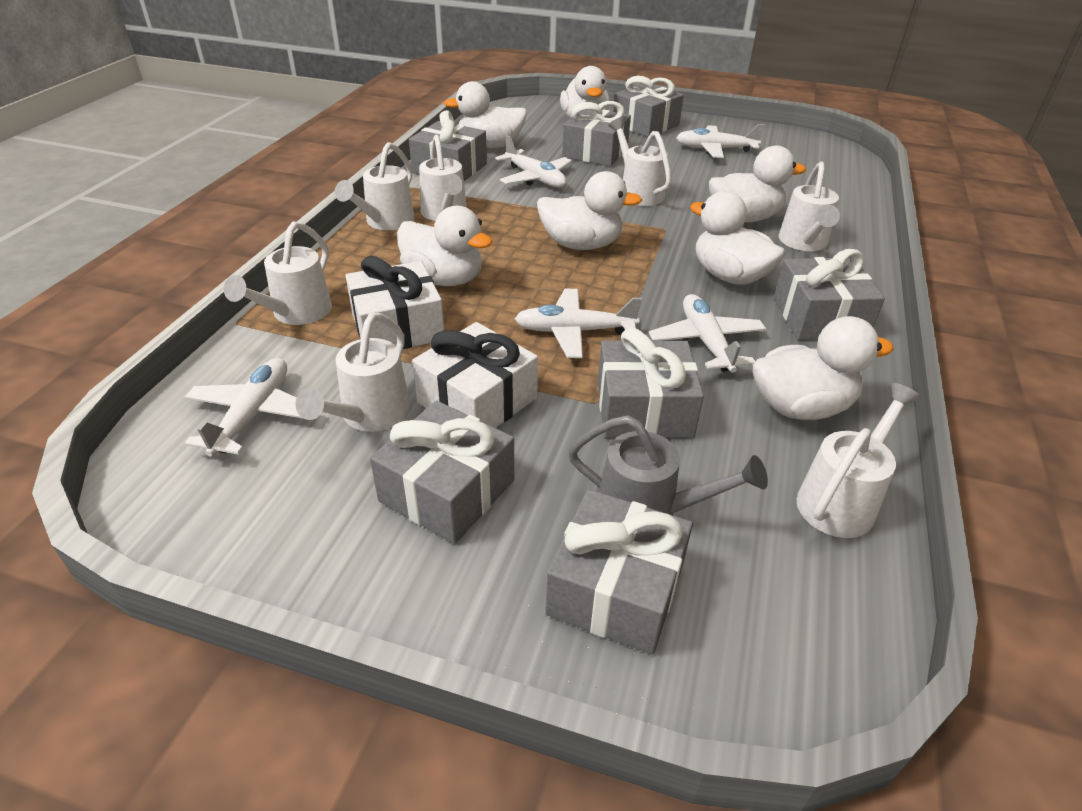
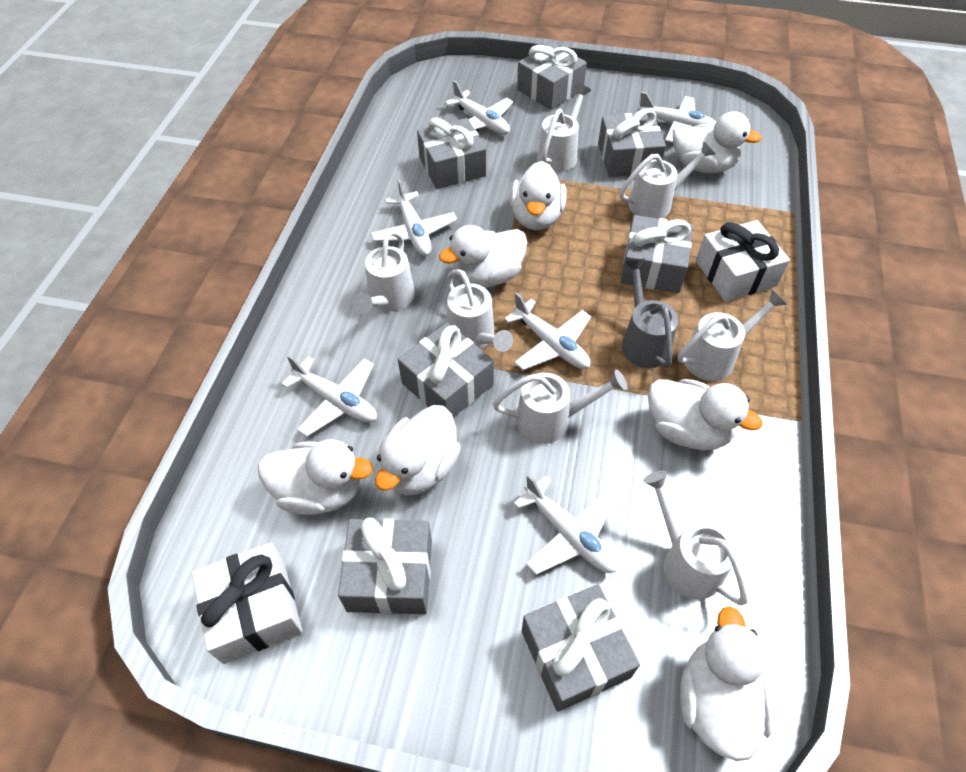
white plane: [185,358,304,457] [495,135,572,188] [515,289,642,358] [649,294,766,373] [676,124,764,158] = 5 -> [282,355,377,437] [371,179,457,256] [445,80,513,135] [504,293,591,370] [513,474,617,575] [638,92,716,143] = 6

